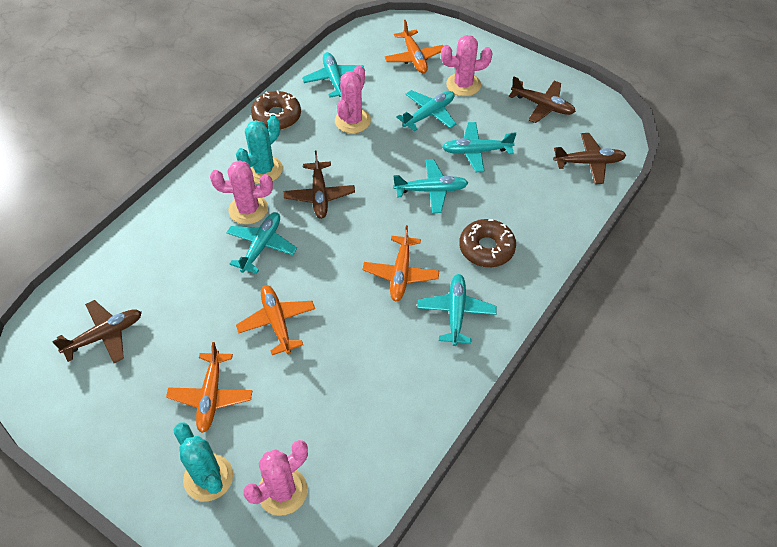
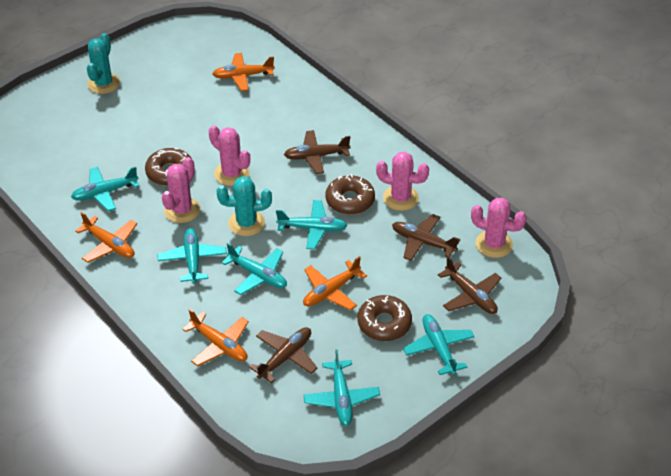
brown donut: [251,91,301,130] [459,219,516,267] = 2 -> [145,148,192,186] [326,174,375,214] [357,295,412,341] = 3

